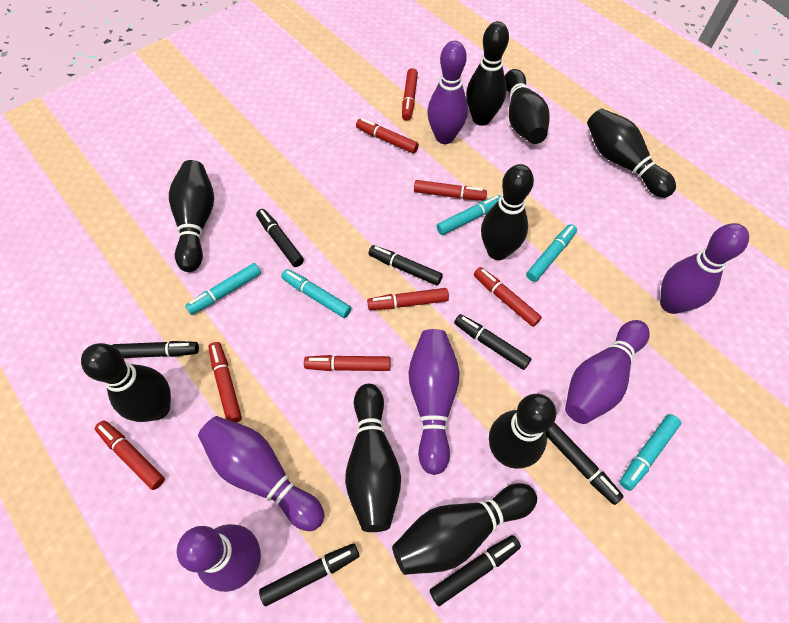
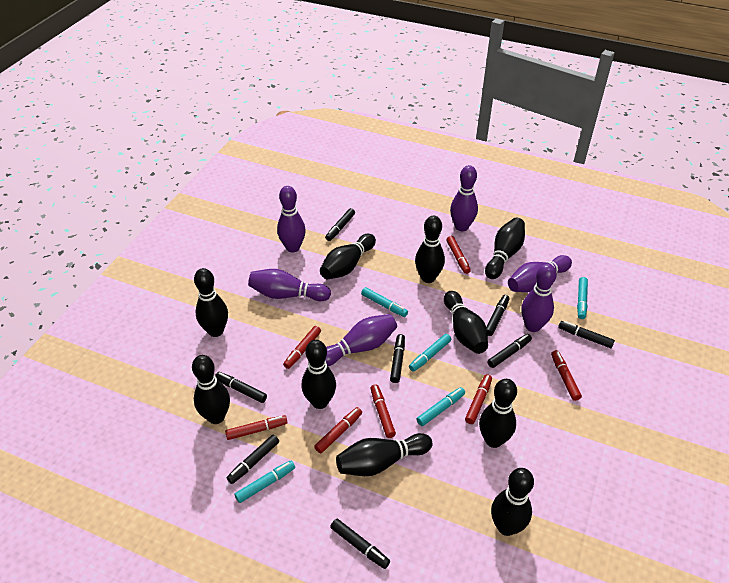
black bowling pin: [81,343,171,422] [169,160,214,272] [345,384,401,532] [392,483,537,575] [466,21,509,126] [481,164,534,260] [489,394,556,469] [505,69,550,144] [587,108,676,198] = 9 -> [192,355,230,424] [194,268,228,337] [302,340,336,409] [320,234,376,279] [336,433,433,476] [415,216,445,283] [444,291,488,354] [479,379,517,448] [485,218,525,279] [491,468,534,536] = 10
black marker: [112,341,199,358] [256,209,304,267] [259,543,359,606] [368,245,443,285] [429,535,521,606] [454,314,531,370] [546,423,624,505] = 7 -> [215,372,267,403] [227,435,279,484] [325,208,355,241] [330,519,390,569] [390,334,405,383] [486,295,509,336] [487,334,532,368] [558,321,615,348] = 8
red marker: [95,421,165,490] [208,342,242,423] [304,355,390,371] [356,118,419,153] [367,288,449,310] [402,68,418,121] [414,180,487,201] [474,267,542,327] = 8 -> [225,415,287,440] [283,326,321,369] [314,407,362,454] [370,384,396,438] [446,236,471,274] [465,374,492,424] [551,350,582,401] = 7

